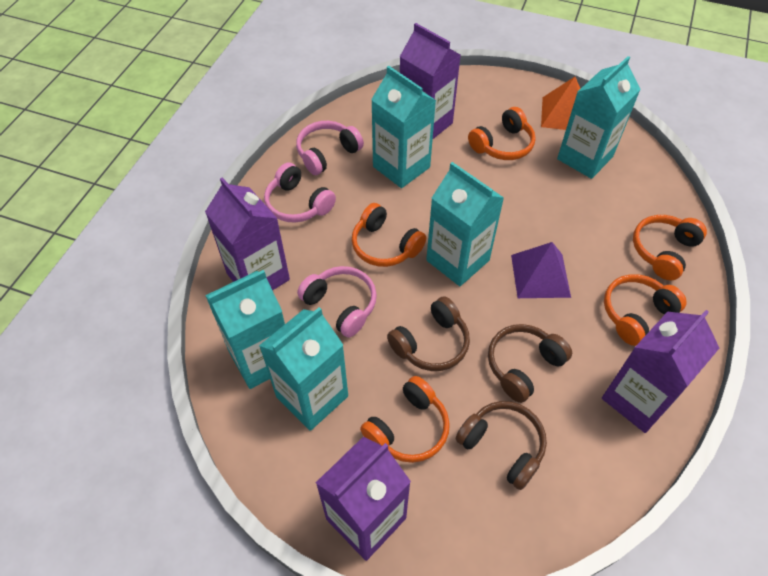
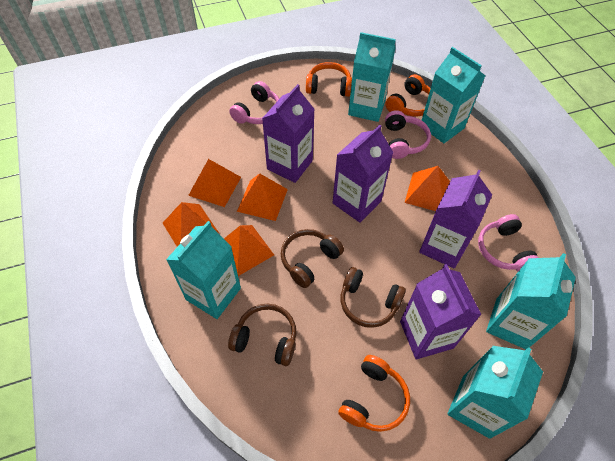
orange headphones: [352,203,426,267] [360,376,450,463] [468,107,536,160] [604,274,687,346] [633,215,707,280] = 5 -> [306,62,352,97] [338,355,410,432] [385,74,431,116] = 3
orange pyramid: [541,77,580,130] = 1 -> [163,202,219,247] [188,159,241,207] [224,225,274,276] [237,173,288,221] [404,166,450,211] = 5
purple pyramid: [511,242,571,298] = 1 -> none = 0

